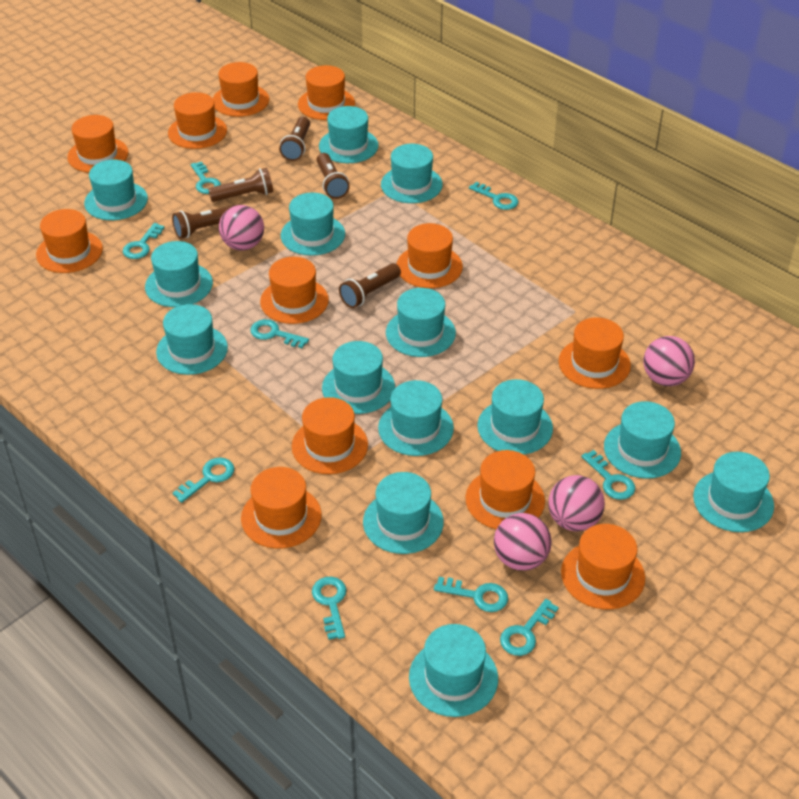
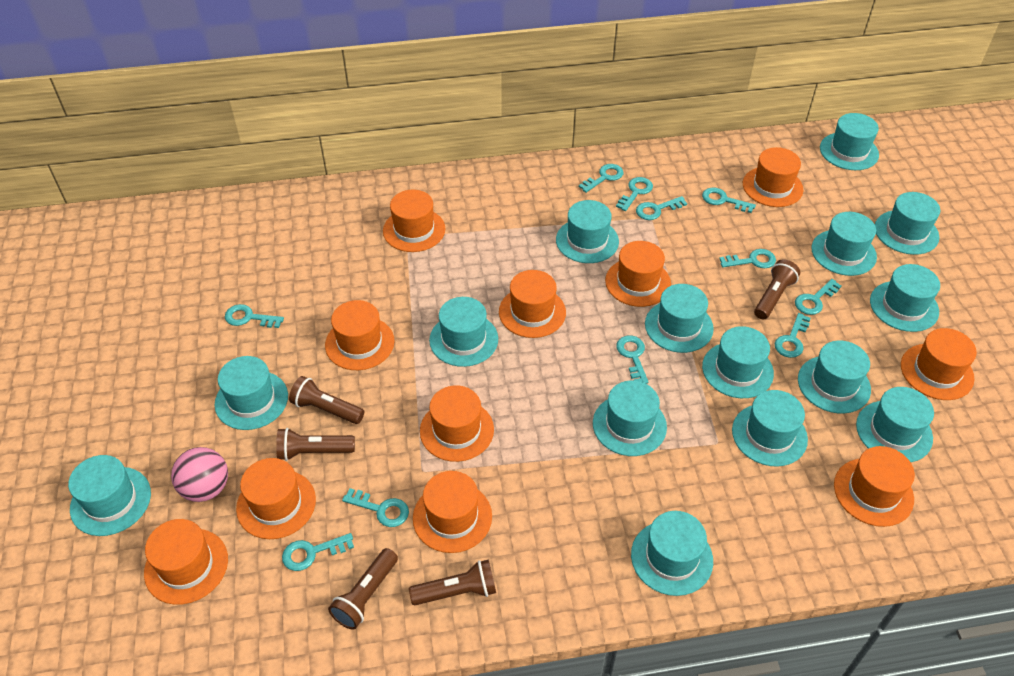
orange hat: [36,209,103,273] [67,115,128,173] [168,92,227,149] [213,62,269,117] [241,467,322,548] [260,257,329,324] [292,397,368,474] [298,65,355,120] [396,223,463,288] [465,450,545,529] [559,317,631,389] [561,524,645,609] = 12 -> [144,519,228,605] [236,458,316,539] [325,300,395,370] [383,190,445,252] [413,471,492,553] [420,385,494,462] [499,270,566,338] [605,241,671,307] [743,147,803,207] [834,446,915,527] [901,328,977,400] = 11
pink ball: [219,205,264,250] [494,513,552,571] [548,475,605,531] [643,336,695,386] = 4 -> [171,447,228,502] = 1
turquoise hat: [84,160,148,220] [145,241,213,307] [156,304,228,375] [281,192,345,256] [319,106,379,163] [322,341,395,414] [363,472,444,554] [378,380,454,456] [381,144,443,203] [386,288,456,357] [409,624,498,717] [477,379,553,454] [604,401,681,479] [693,452,774,532] = 14 -> [68,455,151,536] [215,356,288,430] [429,297,498,367] [556,200,619,263] [593,380,667,456] [631,511,713,596] [645,284,714,353] [702,326,774,398] [732,390,808,467] [798,340,871,414] [811,212,877,276] [820,113,879,170] [856,387,934,462] [870,264,940,332] [875,192,940,255] = 15
turquoise key: [123,223,165,259] [173,458,234,503] [190,161,221,194] [250,319,309,348] [312,577,346,640] [434,577,508,612] [469,182,518,210] [500,599,559,656] [581,450,635,500] = 9 -> [225,304,284,328] [282,533,354,571] [342,488,409,527] [579,164,623,193] [616,177,653,211] [616,335,648,384] [636,196,687,220] [702,188,756,213] [719,249,776,268] [775,313,811,358] [795,279,842,315] = 11

